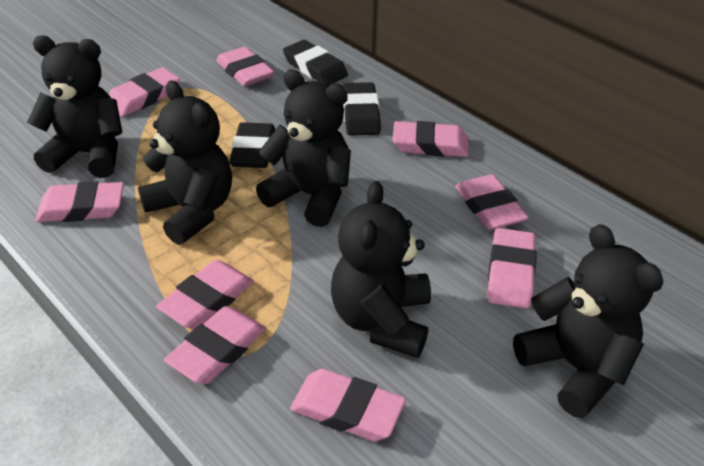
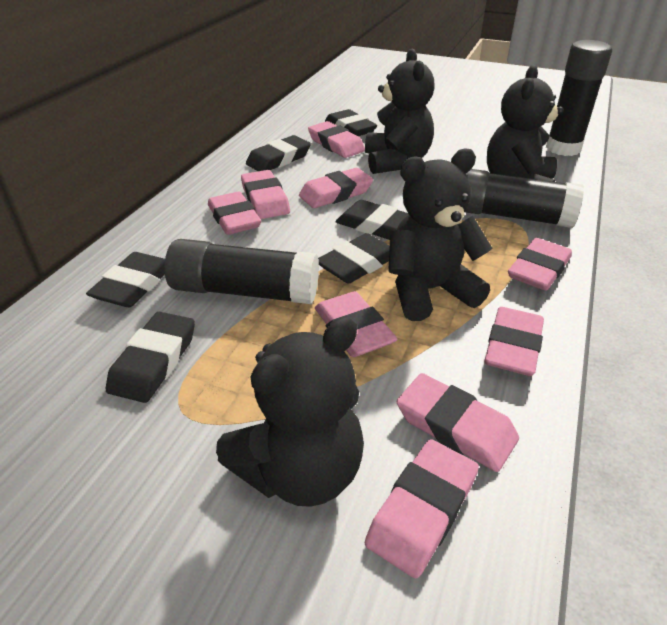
black eraser: [229,122,275,168] [283,40,348,85] [343,82,381,136] = 3 -> [86,252,165,307] [106,312,195,403] [246,135,311,171] [318,233,390,283] [325,109,377,136] [336,200,409,240] = 6
black glue stick: none = 0 -> [164,239,319,304] [465,169,584,228] [546,40,612,156] = 3
black teddy bear: [27,35,122,178] [138,80,232,245] [256,70,351,227] [331,181,431,358] [513,224,664,418] = 5 -> [216,317,364,507] [365,49,435,174] [388,148,493,321] [487,65,564,182] = 4

